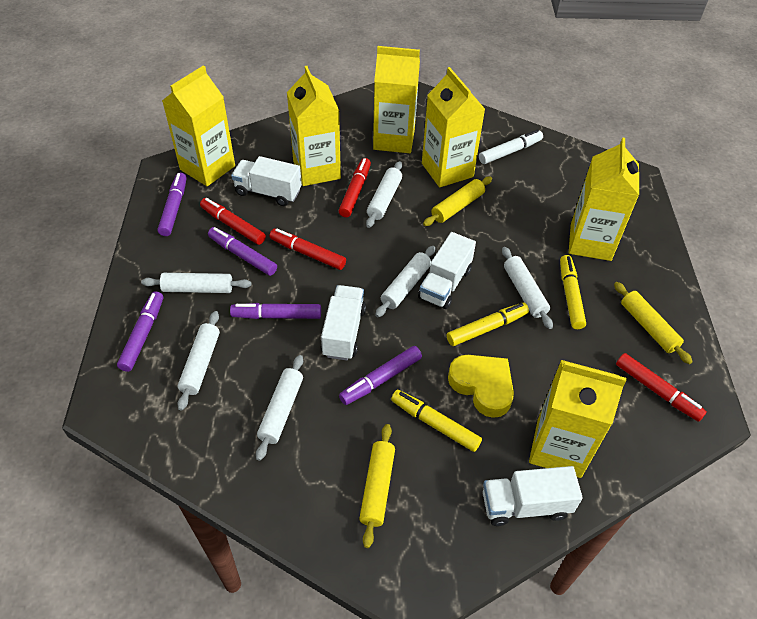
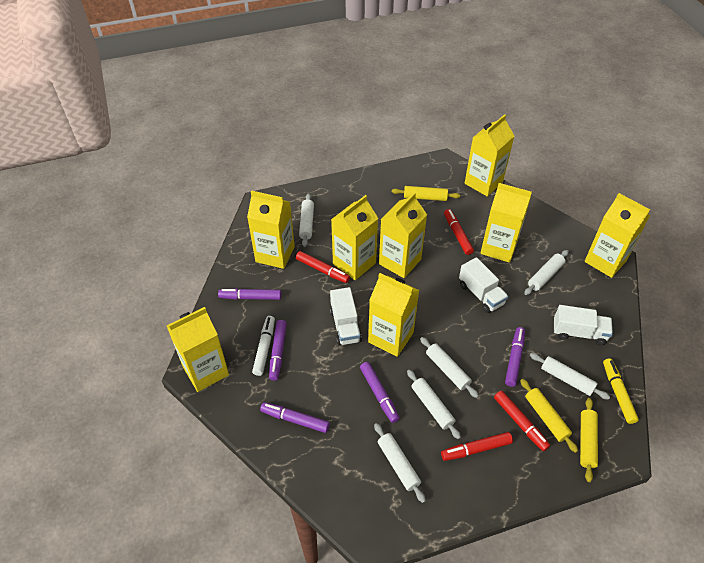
white truck: [231,156,302,206] [321,285,366,360] [418,232,476,309] [483,466,583,526] = 4 -> [330,287,362,346] [459,257,508,313] [554,305,613,345] = 3
yellow carton: [162,65,235,186] [287,66,341,186] [373,46,420,153] [422,67,485,187] [529,360,627,478] [569,137,639,261] = 6 -> [167,307,229,392] [247,190,295,269] [331,195,378,280] [368,273,419,357] [379,192,427,278] [465,114,514,196] [480,183,532,263] [584,193,650,278] = 8
yellow heart: [448,355,514,418] = 1 -> none = 0
yellow marker: [391,390,482,452] [447,303,529,346] [560,255,586,329] = 3 -> [603,358,639,424] = 1

